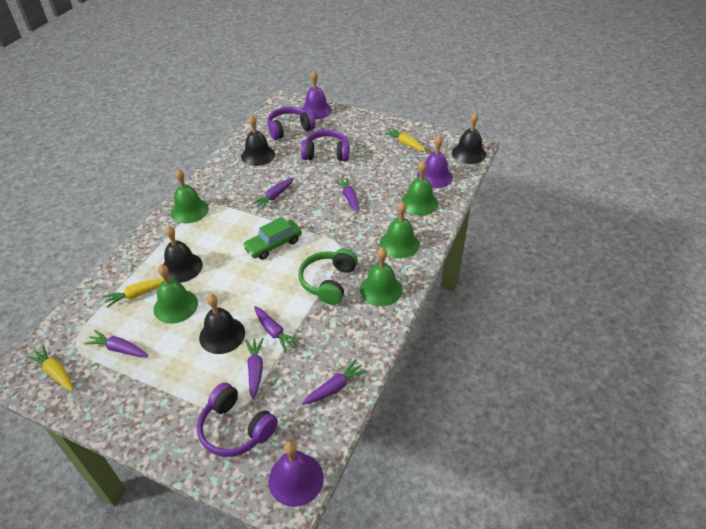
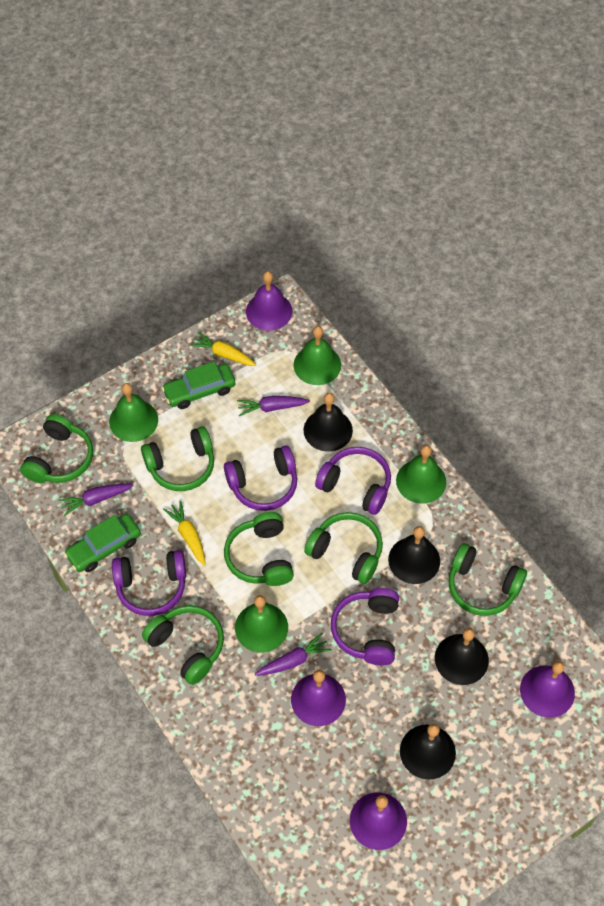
green bell: [154,264,198,324] [171,169,209,223] [360,248,403,306] [380,201,420,258] [401,161,438,215] = 5 -> [109,383,158,442] [235,595,288,653] [294,326,341,385] [396,445,446,504] = 4
green car: [242,217,302,260] = 1 -> [64,514,141,572] [162,361,235,409] = 2
green headphones: [298,248,358,305] = 1 -> [20,414,93,483] [141,426,214,491] [142,605,224,685] [224,512,294,586] [304,512,383,584] [449,543,527,616] = 6
purple bell: [269,441,324,507] [302,71,332,119] [417,135,453,188] = 3 -> [246,271,292,331] [291,670,346,726] [350,793,407,850] [520,661,575,718] = 4
purple carrot: [84,330,148,357] [245,338,264,400] [252,178,294,210] [254,306,300,353] [302,359,367,405] [334,177,359,213] = 6 -> [58,484,134,516] [237,396,310,416] [255,633,332,676] = 3
purple headphones: [197,383,278,457] [267,107,315,140] [301,129,349,161] = 3 -> [112,550,186,616] [224,445,297,511] [315,447,391,515] [331,588,399,665] = 4
yellow carrot: [27,345,73,391] [103,279,164,308] [384,128,426,151] = 3 -> [163,500,206,566] [190,332,256,366] = 2

